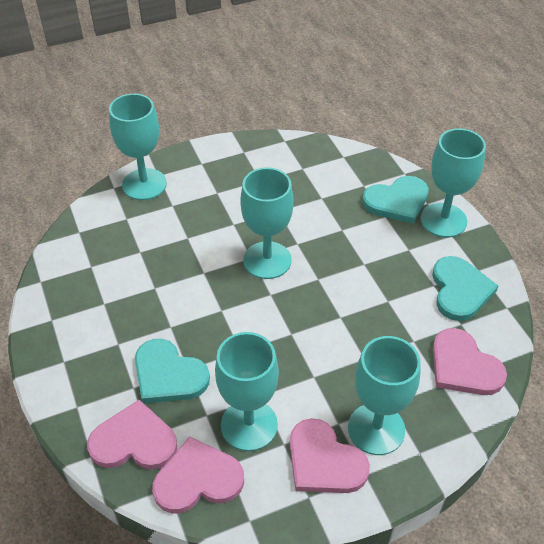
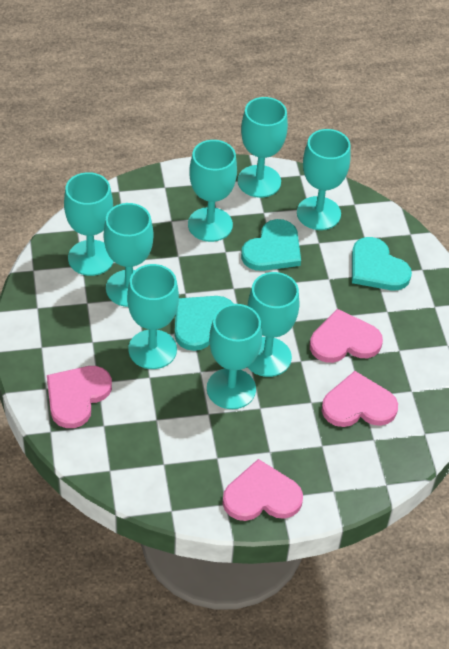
turquoise goblet: [109,93,167,200] [215,332,279,451] [240,167,294,279] [348,336,421,455] [420,128,486,238] = 5 -> [64,172,114,276] [104,203,153,307] [127,264,179,369] [188,140,237,242] [207,304,262,409] [238,97,288,198] [247,272,299,377] [297,129,351,230] = 8

